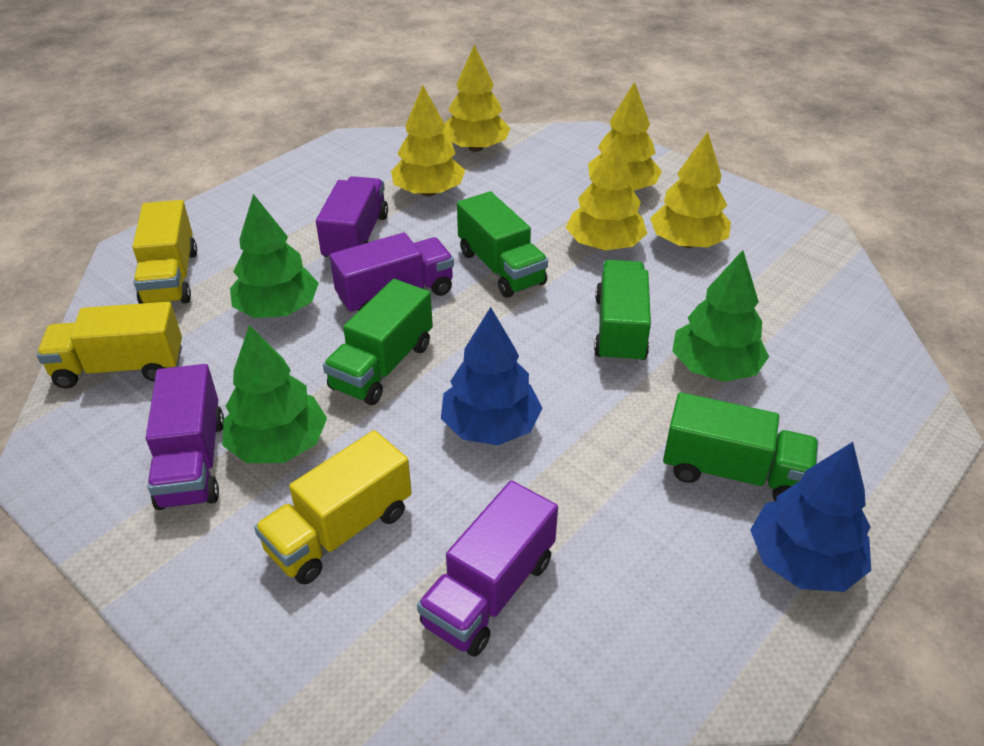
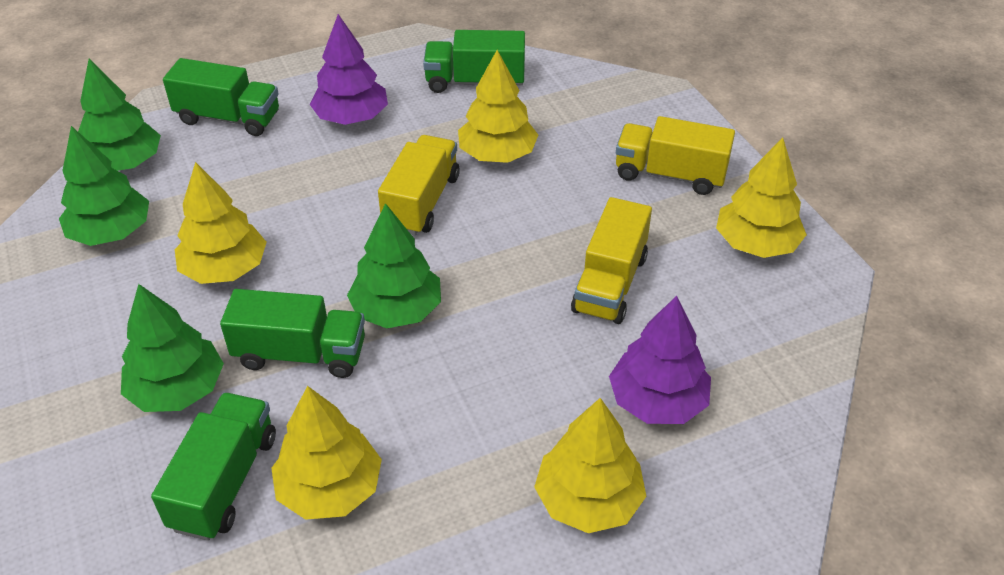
blue tree: [441,307,543,445] [750,442,871,592] = 2 -> none = 0
green tree: [223,325,327,463] [230,194,319,318] [672,250,769,382] = 3 -> [59,126,149,246] [78,59,161,171] [121,284,224,412] [347,203,441,328] = 4
purple tree: none = 0 -> [310,14,388,125] [609,296,711,424] = 2
purple truck: [146,364,224,510] [316,176,388,261] [330,232,454,314] [417,481,558,657] = 4 -> none = 0

